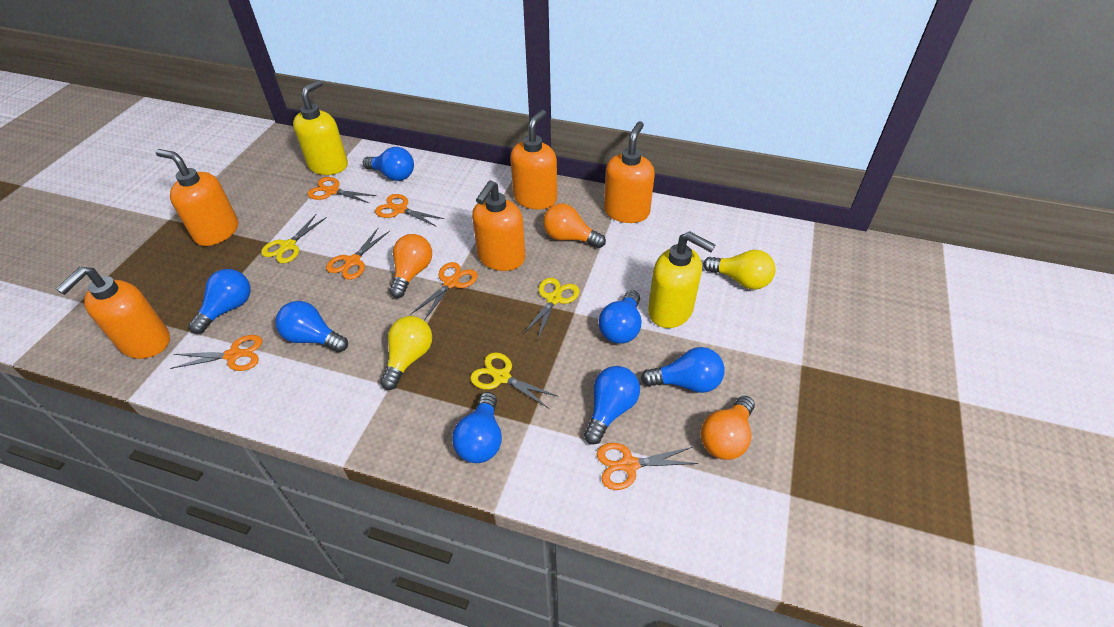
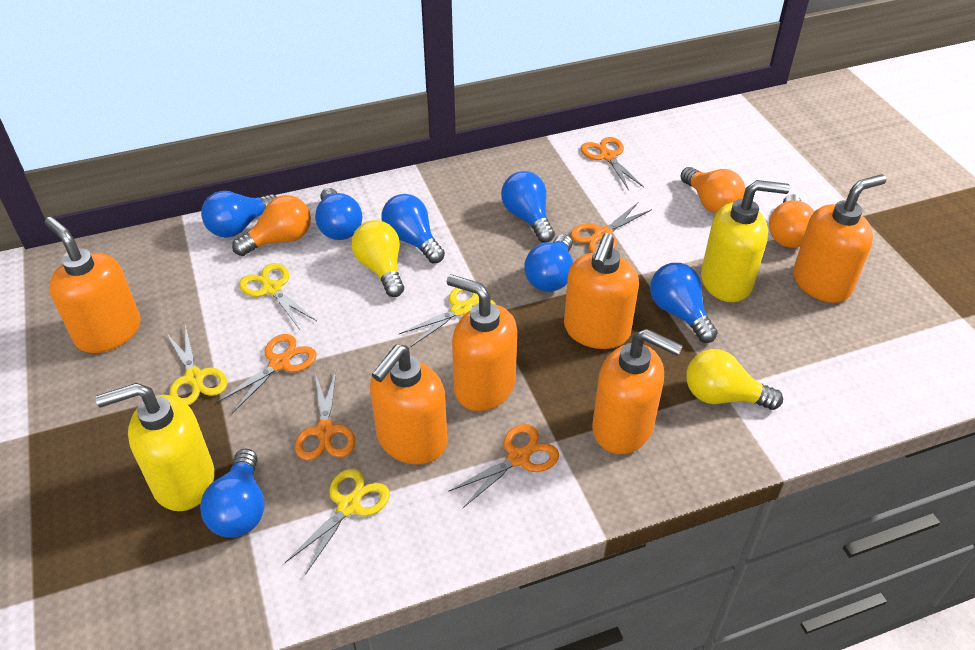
orange scissors: [170,335,262,371] [307,177,377,203] [326,228,390,280] [375,194,444,226] [411,262,478,320] [597,443,698,490] = 6 -> [217,334,317,414] [295,371,355,460] [448,424,559,508] [571,203,652,253] [581,137,644,191] = 5
orange soap dispenser: [56,267,170,359] [155,149,238,246] [472,180,525,271] [510,110,557,209] [604,121,655,223] = 5 -> [45,217,141,353] [370,344,448,465] [447,274,517,411] [564,233,639,349] [592,329,683,454] [793,174,886,303] = 6
yellow scissors: [261,214,327,263] [470,352,559,409] [523,278,579,339] = 3 -> [166,325,227,405] [239,263,317,330] [285,469,390,575] [399,288,496,347] = 4

